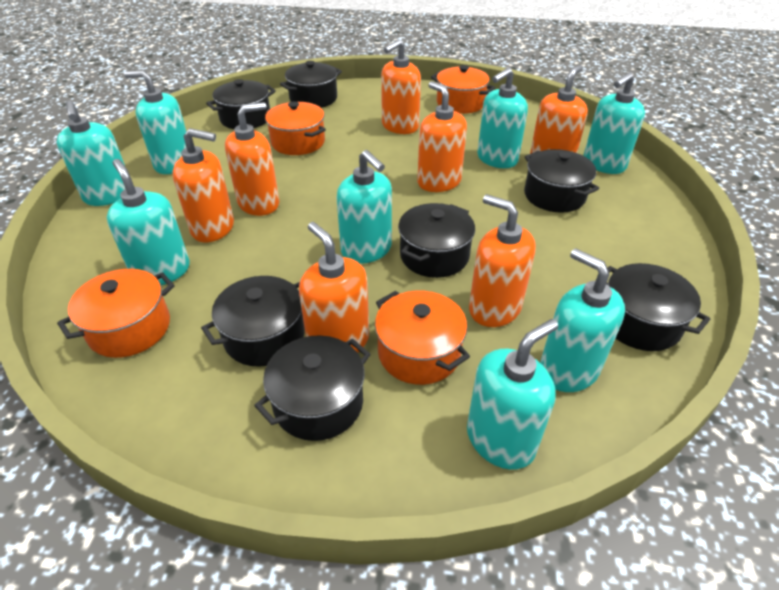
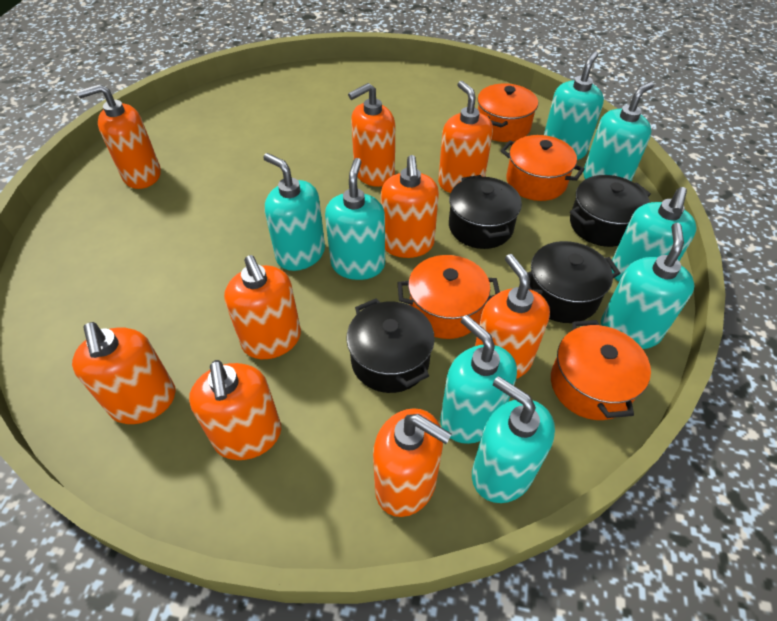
black pot: [201,276,305,367] [206,79,276,129] [254,335,371,441] [280,61,342,108] [398,203,475,278] [524,149,599,213] [606,263,710,351] = 7 -> [346,299,435,393] [449,175,522,249] [527,241,621,323] [570,175,651,247] = 4
orange soap dispenser: [172,128,234,242] [225,102,279,216] [299,222,369,353] [381,39,421,134] [417,81,467,192] [469,194,536,327] [530,65,588,154] = 7 -> [72,322,176,424] [77,84,161,189] [189,360,281,460] [224,255,301,359] [348,83,395,187] [373,408,452,517] [381,155,439,258] [438,81,493,193] [475,254,550,379] = 9

